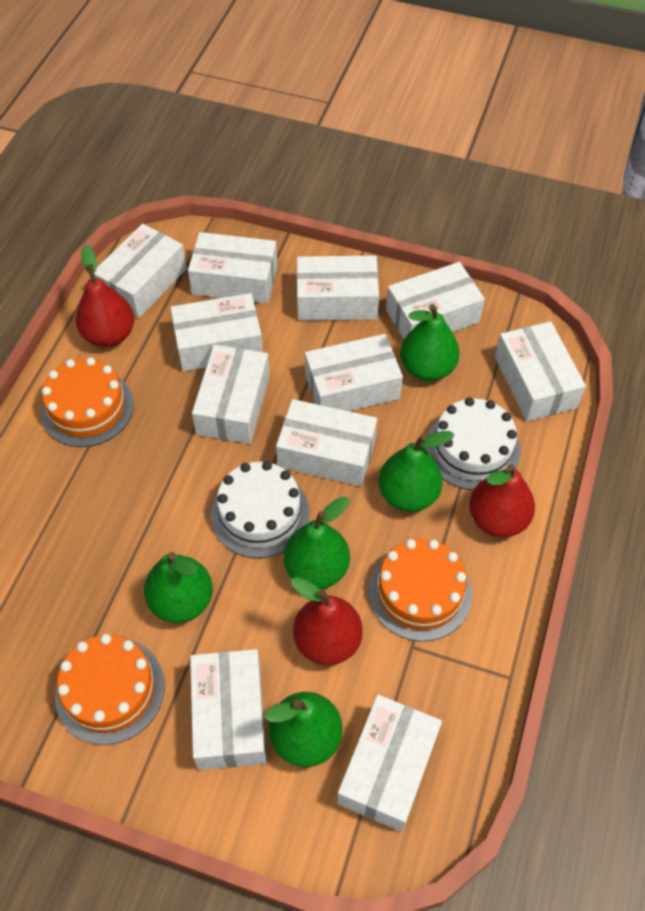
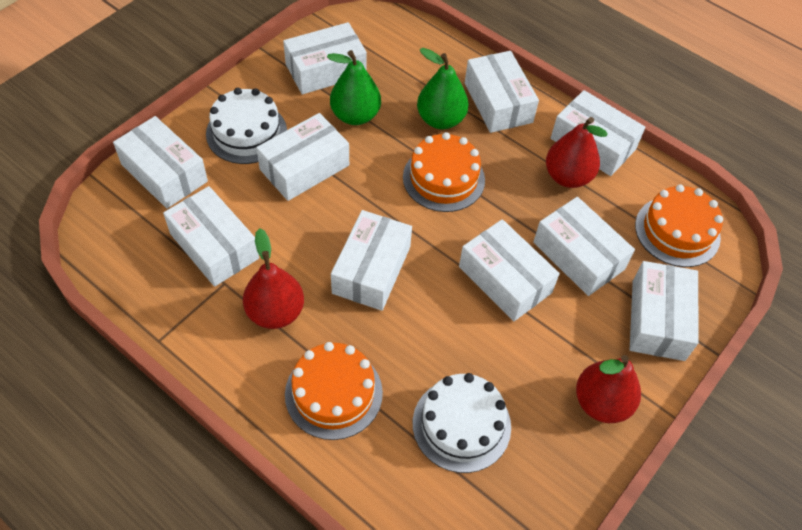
green pear: [144,552,213,623] [264,692,343,767] [283,496,350,589] [378,431,454,512] [400,304,460,381] = 5 -> [327,50,381,125] [417,48,469,129] = 2
white box: [94,224,187,318] [171,293,263,371] [188,232,278,304] [190,649,266,770] [192,345,270,444] [276,399,377,486] [297,256,379,321] [305,334,403,411] [337,695,442,832] [386,262,485,339] [495,321,586,421] = 11 -> [113,116,208,209] [163,186,259,287] [256,113,349,201] [283,22,367,94] [331,210,412,311] [459,219,560,322] [465,51,539,133] [533,197,635,296] [551,90,645,176] [630,261,699,361] = 10

